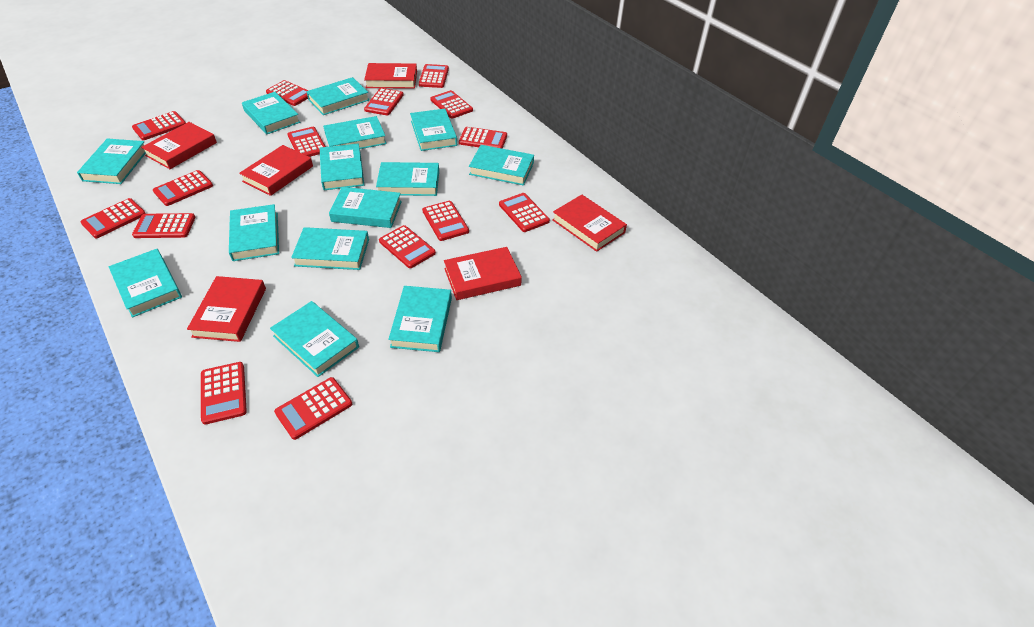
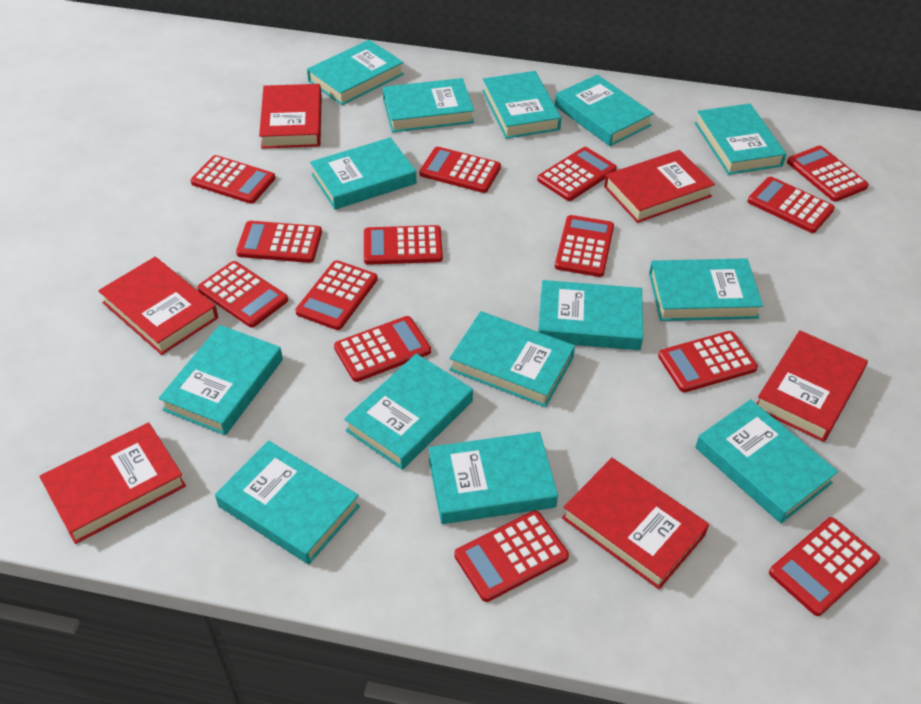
red calculator: [81,198,146,238] [132,111,186,140] [132,213,195,238] [153,170,213,206] [201,362,247,424] [266,80,309,106] [274,377,352,440] [287,127,326,157] [364,88,404,115] [379,225,436,268] [419,64,449,88] [422,201,469,241] [431,90,473,119] [459,127,507,149] [499,193,550,232] = 15 -> [190,155,275,204] [197,261,288,328] [236,221,322,263] [295,260,378,330] [334,316,431,382] [364,225,443,265] [419,147,501,193] [454,510,569,602] [537,147,617,201] [555,215,614,277] [658,331,758,392] [748,177,835,233] [769,517,880,616] [787,146,869,202] = 14

